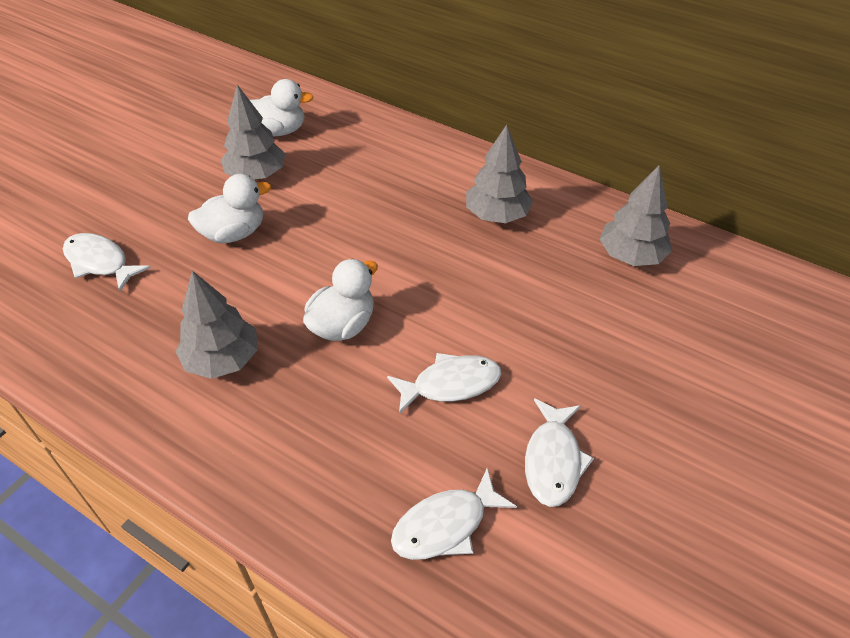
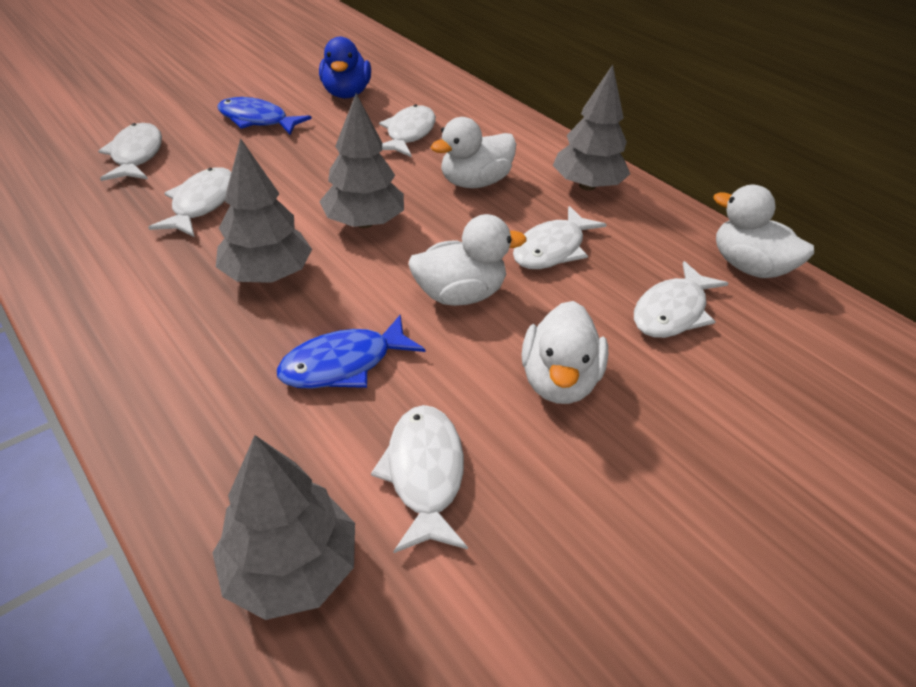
blue duck: none = 0 -> [319,37,371,99] = 1
blue fish: none = 0 -> [217,97,312,135] [277,314,425,389] = 2
white duck: [188,174,271,243] [250,79,314,136] [303,259,378,341] = 3 -> [408,214,526,306] [430,117,516,188] [522,301,608,404] [713,185,814,278] = 4
white fish: [63,233,151,292] [387,353,501,414] [391,468,517,560] [525,398,594,507] = 4 -> [98,123,162,181] [148,167,231,237] [371,405,468,553] [379,105,436,157] [513,206,607,269] [634,261,729,338] = 6

